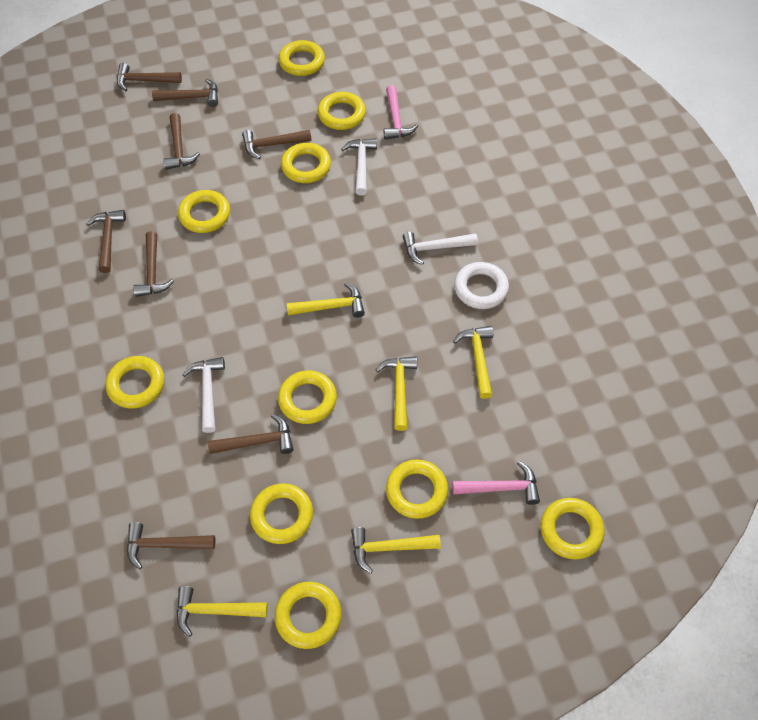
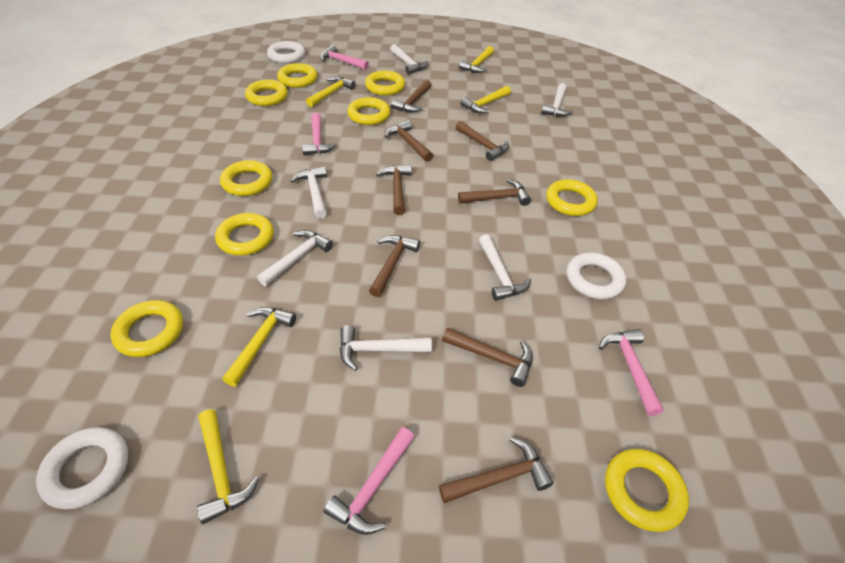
pink hammer: [384,85,418,140] [452,461,540,505] = 2 -> [302,113,337,155] [320,45,369,70] [323,427,415,535] [599,329,664,416] = 4
white hammer: [182,357,225,433] [341,138,377,195] [403,232,478,265] = 3 -> [257,230,333,286] [291,166,327,219] [339,325,432,371] [390,44,428,74] [479,234,531,301] [541,83,573,117] = 6
white ring: [454,262,509,309] = 1 -> [36,427,128,509] [267,41,305,63] [567,252,626,299] = 3
yellow ring: [106,356,164,409] [178,190,230,233] [250,483,313,544] [275,582,341,649] [278,371,337,424] [279,40,325,76] [281,143,331,183] [318,92,366,130] [386,460,448,519] [541,498,605,559] = 10 -> [111,300,183,357] [215,213,274,256] [220,160,272,196] [245,80,288,106] [277,63,318,88] [347,97,390,125] [365,70,405,96] [546,179,598,216] [605,449,689,532] = 9

